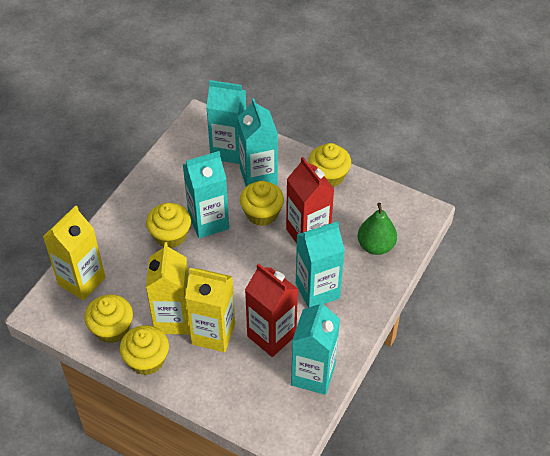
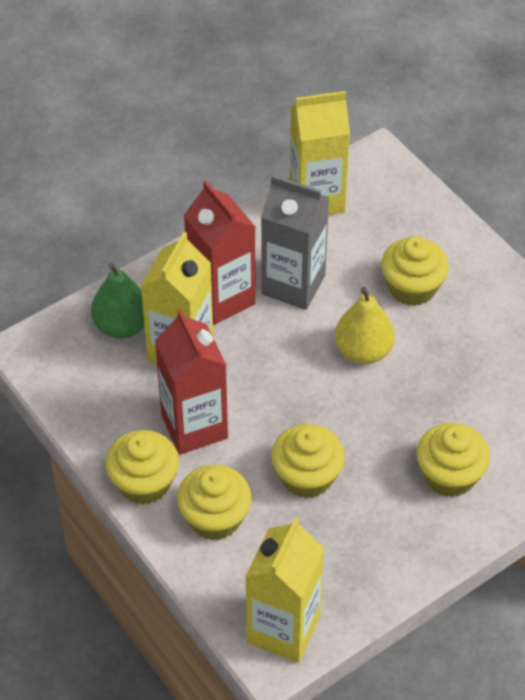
grey carton: none = 0 -> [261,175,330,310] = 1
turquoise carton: [183,151,229,238] [206,80,246,164] [238,98,278,186] [291,300,340,395] [296,221,345,308] = 5 -> none = 0
yellow pear: none = 0 -> [335,287,395,364] = 1

